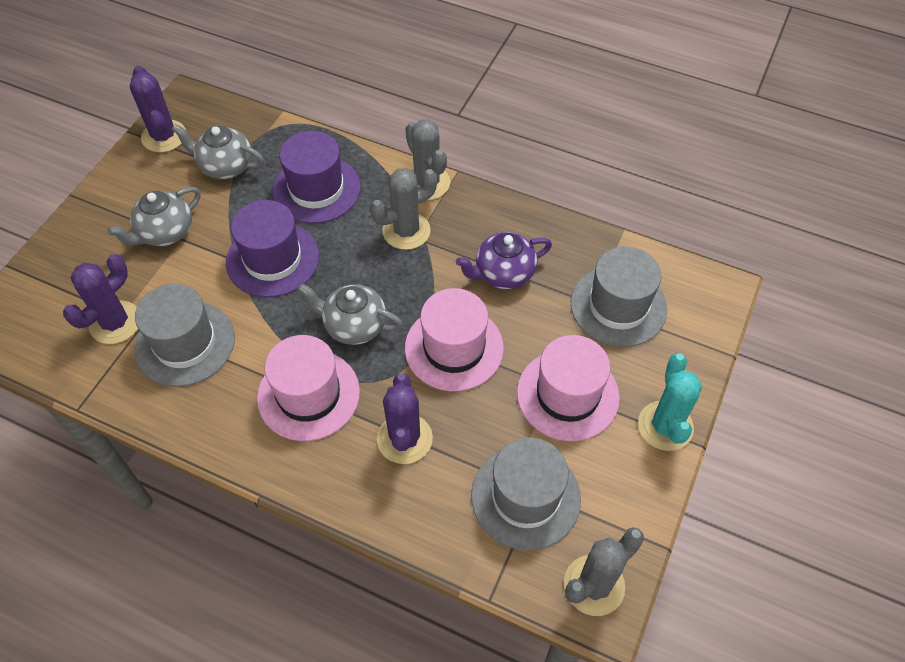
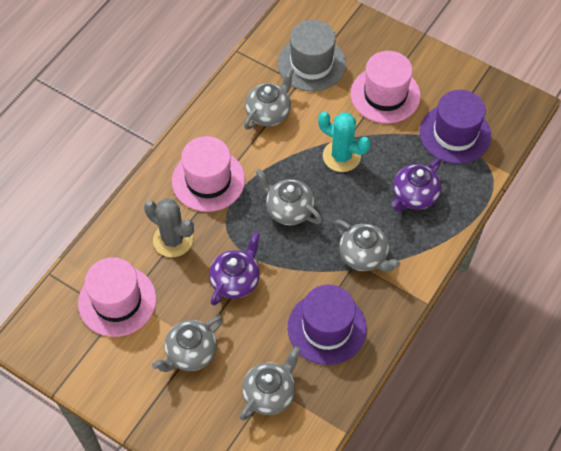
grey cactus: [370,168,437,250] [405,119,450,200] [564,527,644,616] = 3 -> [144,198,194,257] = 1
grey hat: [135,284,235,387] [471,437,581,550] [571,247,667,347] = 3 -> [278,20,346,91] = 1
grey teapot: [107,187,200,246] [172,124,264,179] [298,284,403,345] = 3 -> [152,316,223,372] [240,346,300,420] [244,68,294,130] [255,169,322,225] [334,220,400,272] = 5
purple cactus: [63,254,138,344] [130,66,186,152] [377,373,433,464] = 3 -> none = 0
purple teapot: [456,232,552,289] = 1 -> [209,232,260,306] [392,158,441,212] = 2

